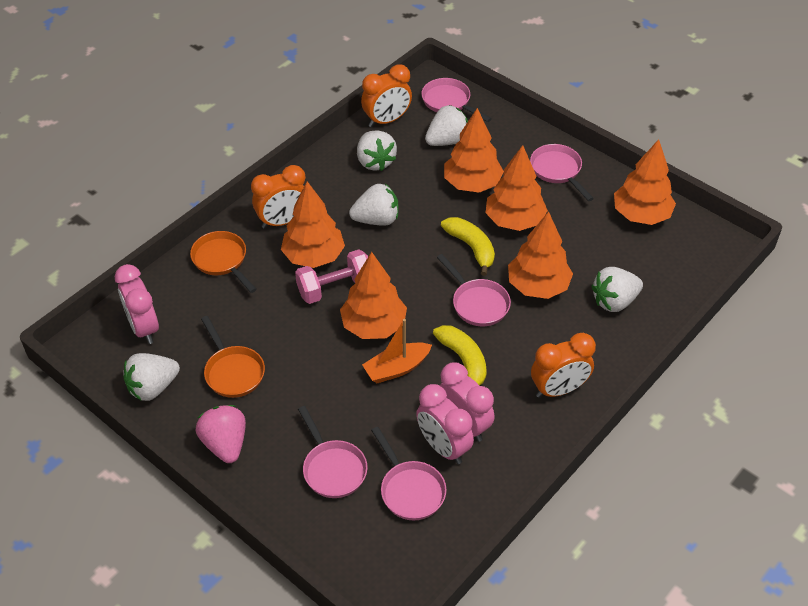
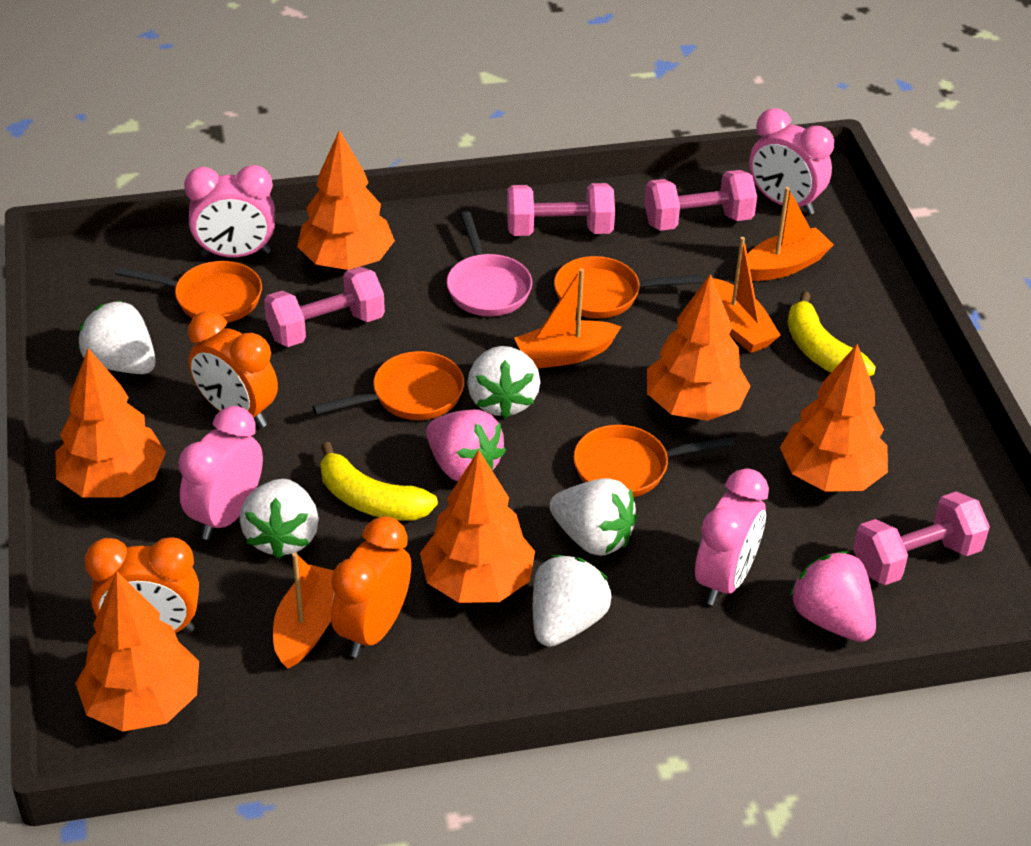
orange boat: [362,319,432,383] = 1 -> [273,552,334,669] [514,268,621,368] [712,237,781,353] [747,187,834,281] = 4
orange pan: [190,231,257,293] [201,316,265,398] = 2 -> [115,261,262,323] [312,351,464,420] [554,256,702,319] [573,425,734,497] = 4
pink clock: [115,264,159,344] [416,384,474,464] [440,362,494,442] = 3 -> [178,406,263,540] [184,165,275,257] [695,468,769,606] [749,108,834,215] = 4
pink dumbbell: [295,249,368,304] = 1 -> [264,267,385,347] [507,183,615,236] [644,170,757,231] [853,491,990,585] = 4
pink pan: [298,406,368,498] [371,427,447,520] [421,78,492,122] [437,254,511,326] [530,144,594,201] = 5 -> [447,211,532,316] = 1
pink strawberry: [196,405,246,463] = 1 -> [426,409,506,481] [790,551,876,642] = 2

